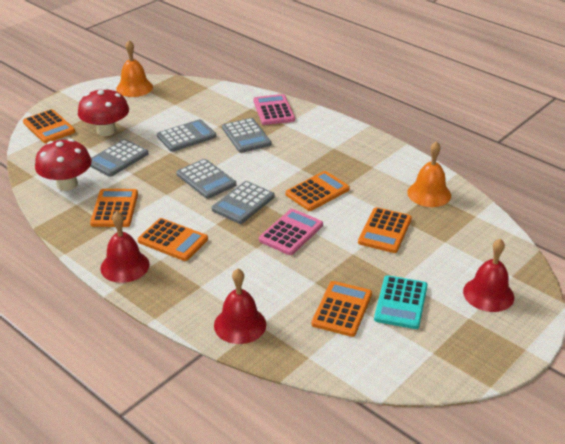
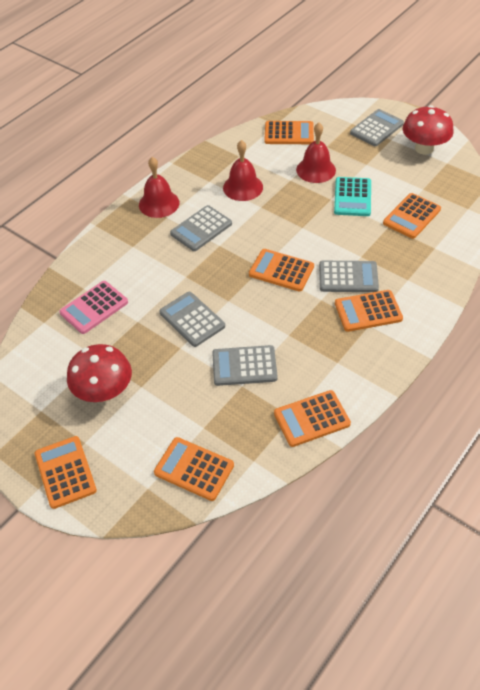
orange bell: [116,40,153,97] [407,141,451,207] = 2 -> none = 0
orange calculator: [23,109,75,143] [90,189,138,227] [138,218,208,261] [285,171,350,211] [312,281,372,337] [358,207,412,253] = 6 -> [35,436,97,509] [154,437,234,501] [249,249,314,292] [264,121,314,144] [274,390,351,447] [335,290,403,332] [383,193,441,239] = 7
pink calculator: [253,94,295,125] [259,209,323,255] = 2 -> [59,281,128,334] = 1

